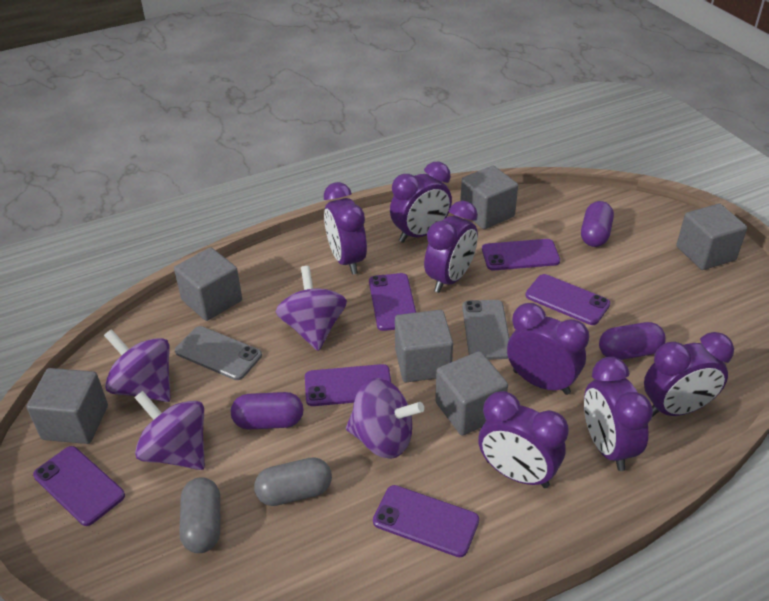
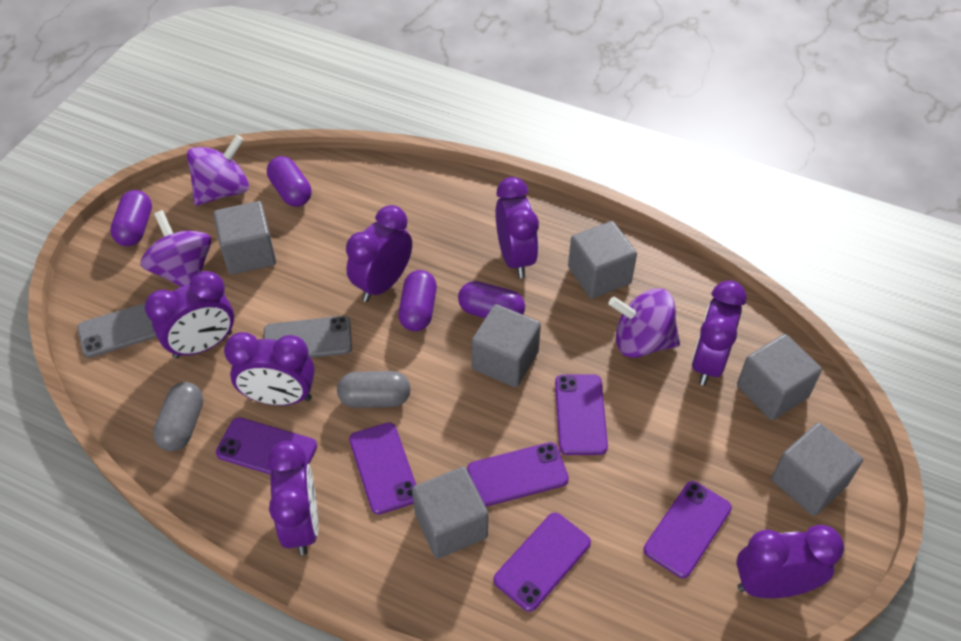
purple capsule: [231,392,303,430] [581,201,614,247] [599,322,666,360] = 3 -> [110,190,152,246] [267,156,311,207] [398,270,437,331] [458,281,525,318] = 4
purple spinning top: [104,329,171,402] [134,391,205,470] [276,266,347,351] [346,378,424,459] = 4 -> [140,210,211,287] [187,135,249,206] [608,288,680,358] = 3

